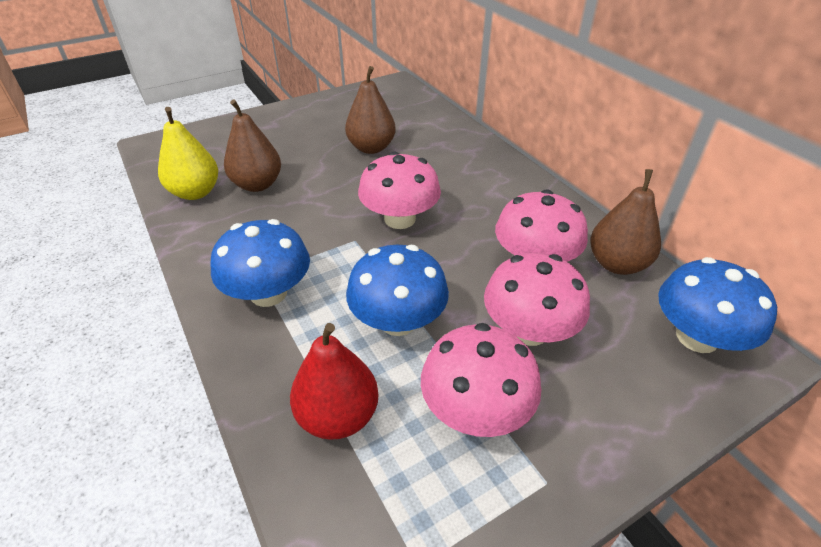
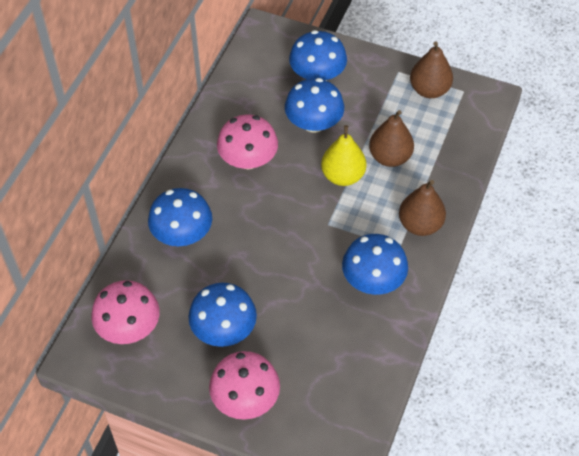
blue mushroom: [210,219,310,307] [346,245,449,336] [658,257,777,353] = 3 -> [148,188,212,246] [188,283,257,347] [285,78,344,133] [289,30,347,81] [342,234,408,295] = 5
pink mushroom: [358,151,441,229] [421,323,541,437] [484,253,590,346] [495,189,588,262] = 4 -> [91,280,160,344] [209,351,280,420] [217,115,278,169] = 3
red pear: [290,323,379,440] = 1 -> none = 0

